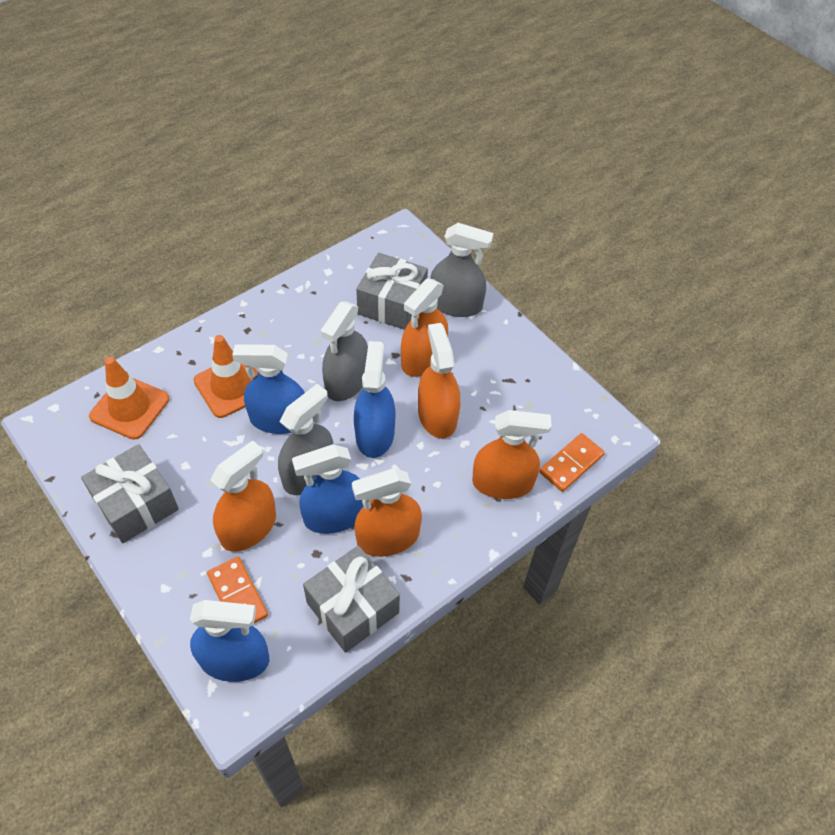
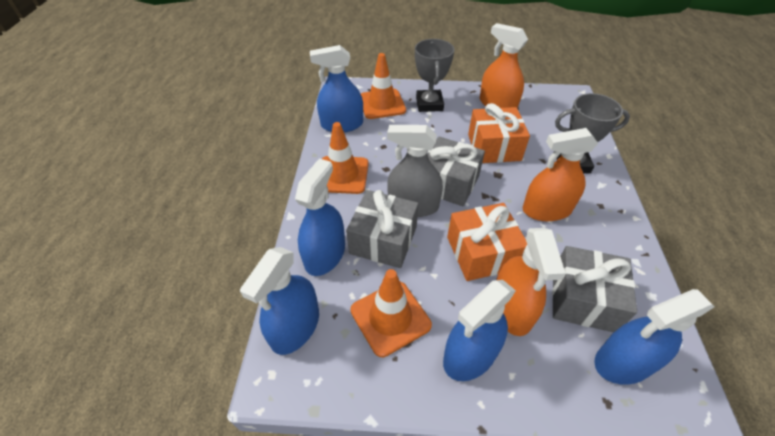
blue spray bottle: [190,600,269,682] [232,344,305,434] [292,444,363,534] [354,341,395,458] = 4 -> [240,247,319,355] [295,159,345,276] [310,45,363,132] [443,280,516,381] [594,289,715,385] = 5
grey spray bottle: [278,384,333,495] [321,302,368,401] [430,223,493,317] = 3 -> [387,125,443,217] = 1
grey trophy: none = 0 -> [415,39,454,112] [555,93,630,173] = 2
orange domino: [207,557,268,623] [539,433,605,492] = 2 -> none = 0
orange gift: none = 0 -> [447,203,527,281] [468,103,530,163] = 2
orange spray bottle: [210,440,276,552] [352,468,422,557] [401,278,448,377] [418,323,460,439] [472,410,551,499] = 5 -> [480,23,528,109] [496,228,566,336] [523,128,598,221] = 3
orange traffic cone: [89,357,169,440] [194,335,258,418] = 2 -> [322,122,369,194] [350,269,432,357] [361,53,406,119] = 3

